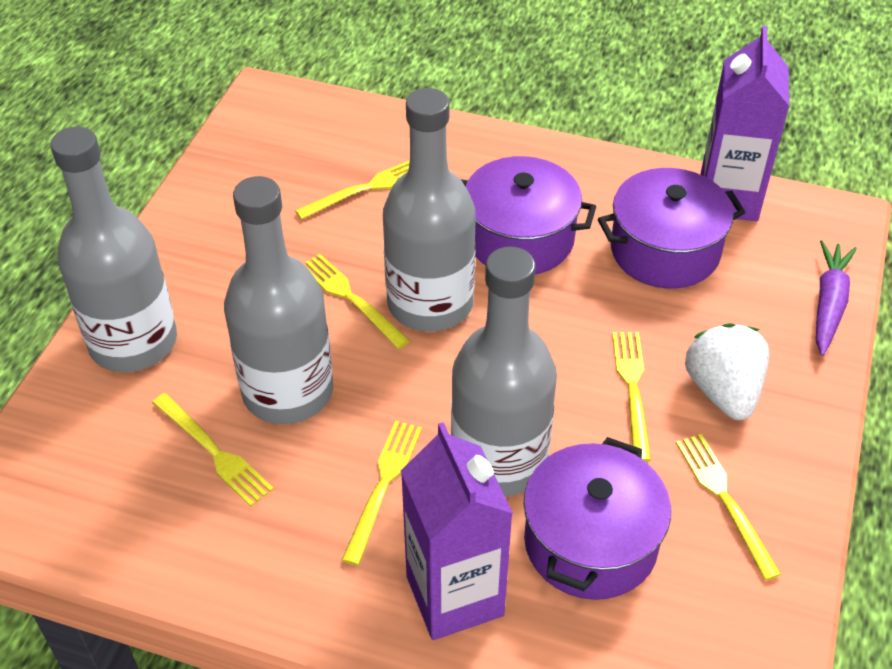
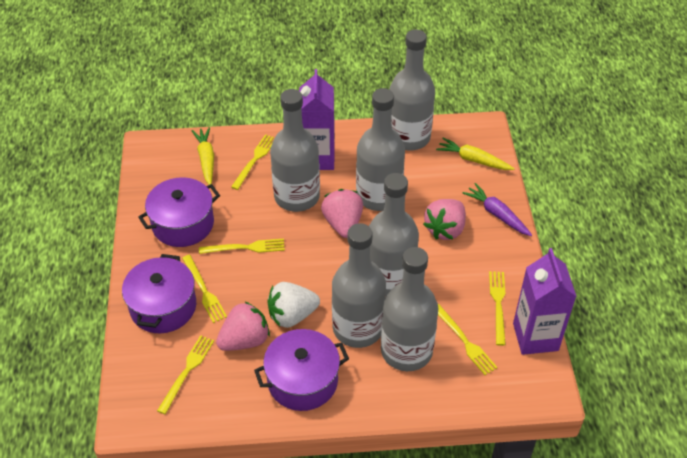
grey bottle: [51,127,177,372] [224,176,333,424] [383,88,476,332] [451,247,557,496] = 4 -> [270,89,320,212] [332,223,386,348] [356,88,405,211] [369,173,419,296] [381,247,439,371] [389,29,435,151] = 6
pink strawberry: none = 0 -> [216,302,270,351] [321,189,363,238] [423,199,466,240] = 3
yellow carrot: none = 0 -> [191,127,214,185] [436,138,515,170] = 2

